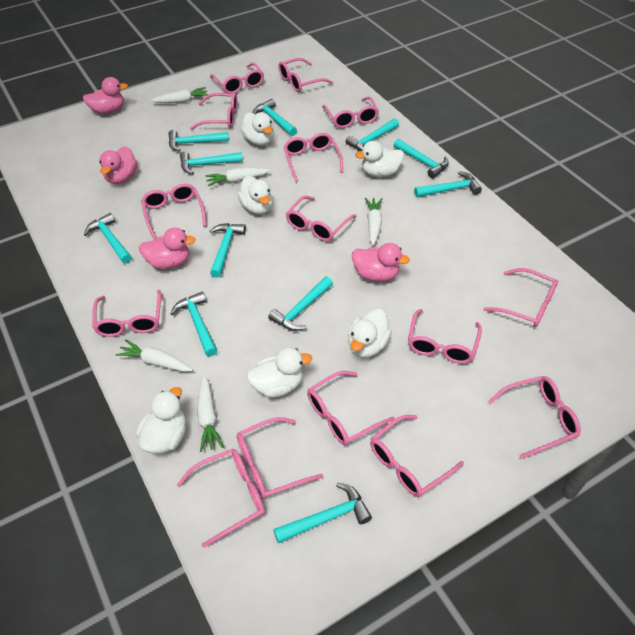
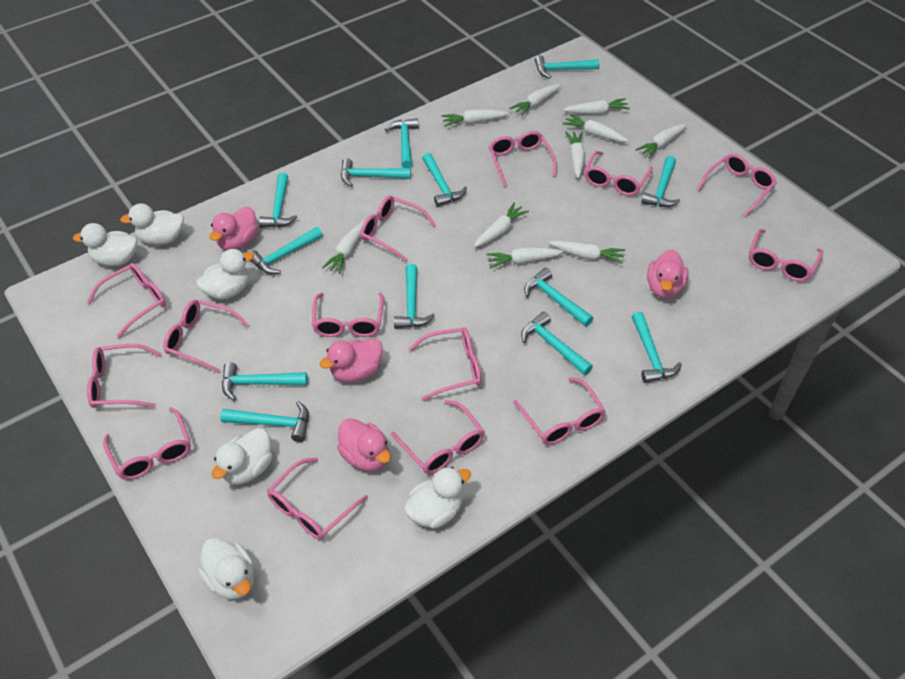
pink glasses: [92,290,161,337] [141,183,207,239] [177,448,265,548] [190,92,237,130] [210,62,264,94] [237,417,324,499] [278,58,333,92] [283,133,343,182] [286,196,356,242] [307,371,395,445] [322,97,379,128] [370,415,464,497] [408,309,482,364] [483,268,558,327] [488,376,581,459] = 15 -> [87,263,166,338] [87,344,162,408] [103,407,191,480] [163,300,249,373] [267,457,368,540] [312,292,384,337] [360,196,436,262] [391,400,485,474] [409,327,481,401] [489,131,557,187] [513,377,606,445] [584,151,653,196] [697,153,777,217] [749,229,823,282] = 14
turquoise hammer: [84,213,132,264] [168,130,229,152] [170,291,217,357] [180,152,243,174] [210,223,246,278] [253,99,297,136] [268,277,333,331] [273,483,372,543] [345,119,399,151] [394,139,449,178] [414,171,482,197] = 11 -> [220,401,309,442] [222,362,307,400] [251,227,322,274] [259,173,298,228] [341,159,411,187] [385,118,419,168] [394,264,435,329] [422,153,467,207] [521,312,593,375] [524,268,593,327] [535,55,599,78] [632,312,682,383] [641,156,680,207] = 13
white carrot: [115,339,193,372] [151,87,209,103] [197,376,224,452] [205,168,270,186] [365,198,382,246] = 5 -> [322,220,365,274] [441,109,509,127] [473,203,529,248] [486,247,564,269] [509,84,561,116] [548,240,625,264] [563,98,630,115] [563,114,628,142] [565,132,585,178] [635,123,687,159] = 10

